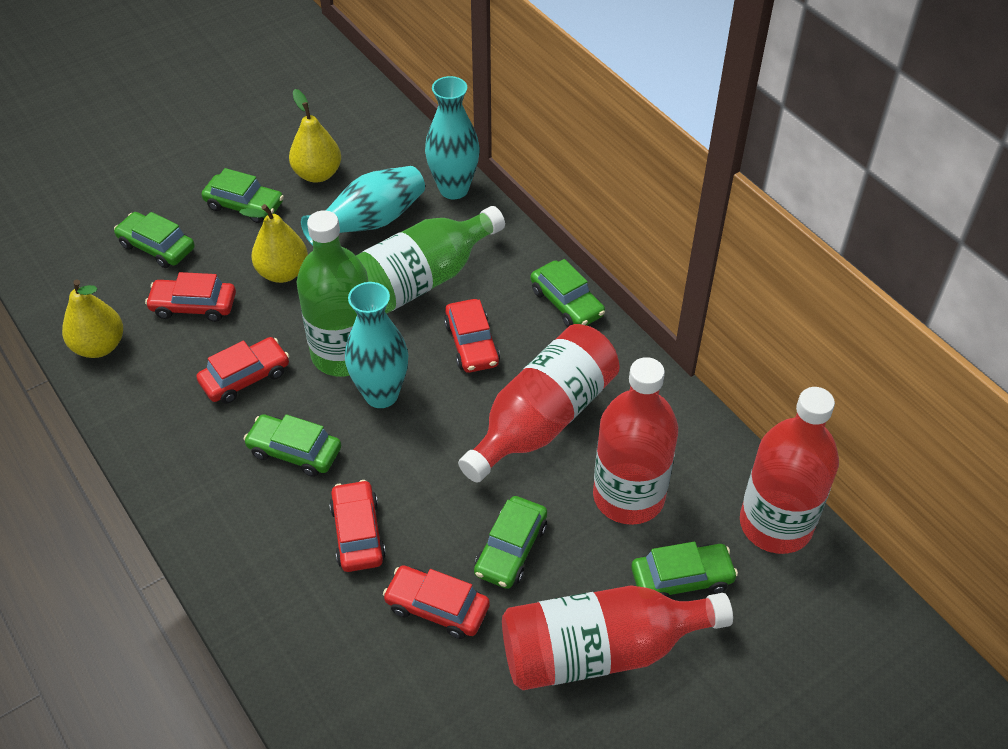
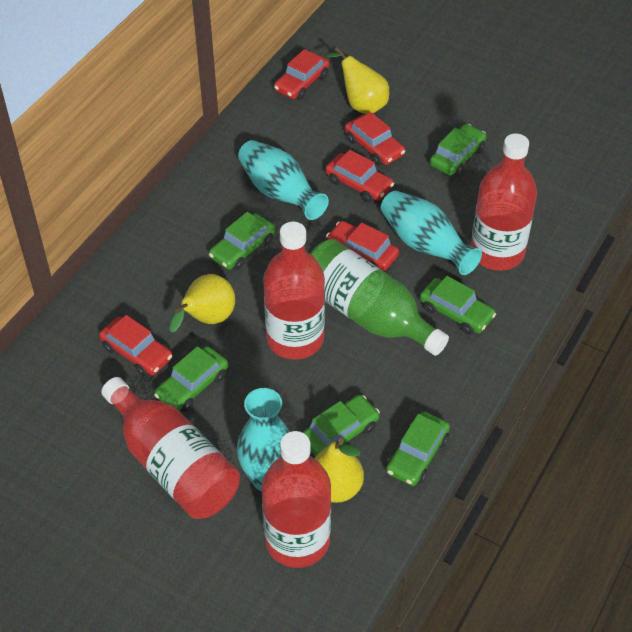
green bottle: [297,210,368,377] [356,206,505,314] = 2 -> [310,239,449,356] = 1

